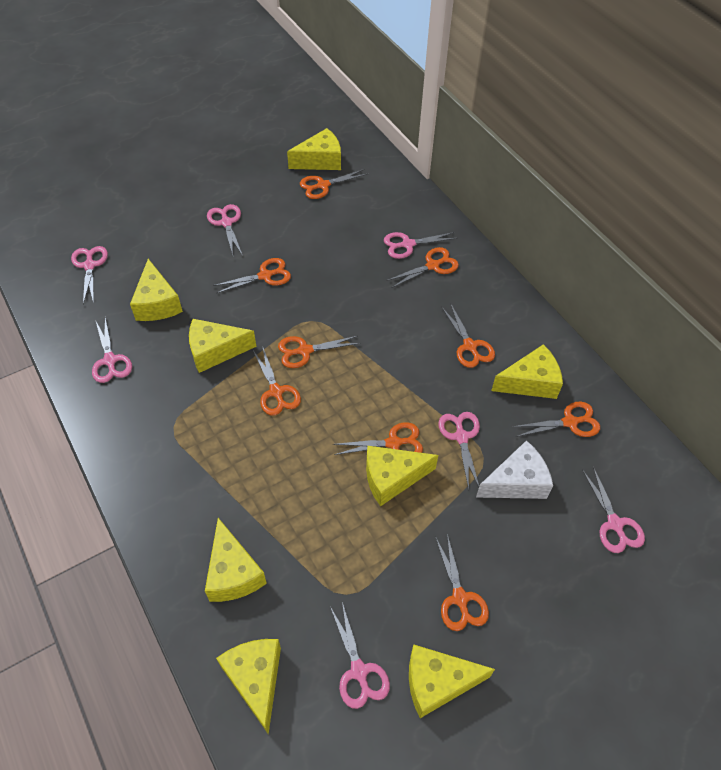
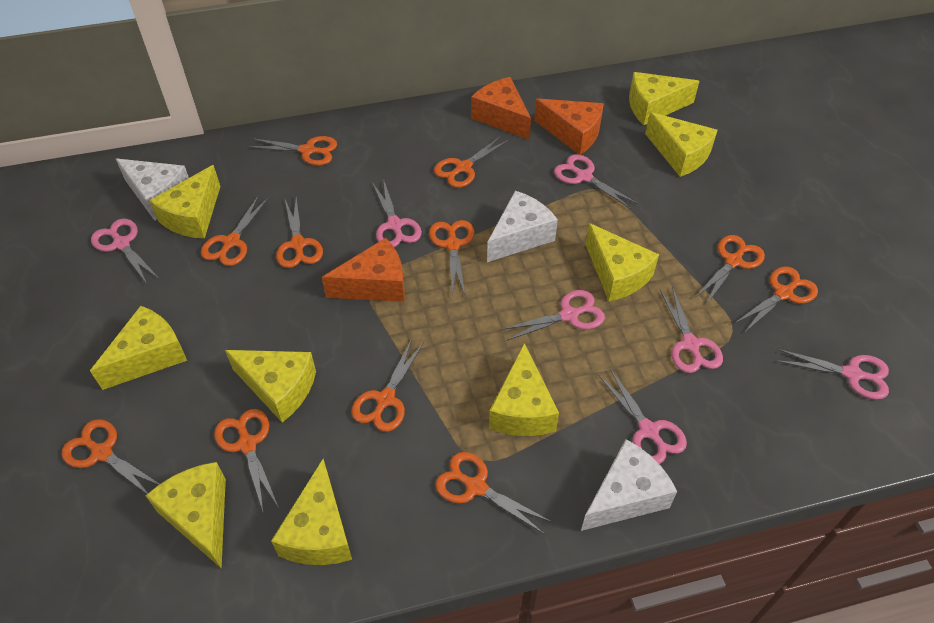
orange cheese: none = 0 -> [322,238,405,302] [471,77,531,140] [534,99,604,155] = 3
orange scissors: [213,258,291,294] [253,348,301,415] [278,336,361,368] [300,169,367,199] [333,422,423,455] [386,247,459,288] [435,534,489,631] [442,305,495,368] [512,402,600,437] = 9 -> [62,419,159,494] [201,196,269,266] [214,409,279,514] [249,136,337,166] [276,197,323,268] [351,339,424,432] [429,220,475,294] [434,135,510,188] [435,452,552,534] [695,235,765,305] [734,266,818,333] = 11
white cheese: [476,440,553,499] = 1 -> [116,158,189,221] [487,191,558,262] [581,439,677,531] = 3
yellow cheese: [130,259,183,321] [189,319,257,373] [205,518,267,602] [216,639,281,734] [287,128,341,170] [366,446,438,506] [409,644,495,718] [491,344,563,399] = 8 -> [90,306,187,390] [146,462,226,569] [149,165,221,239] [225,350,316,423] [271,459,352,565] [489,343,559,436] [585,223,659,301] [629,72,699,125] [645,112,718,177] = 9

